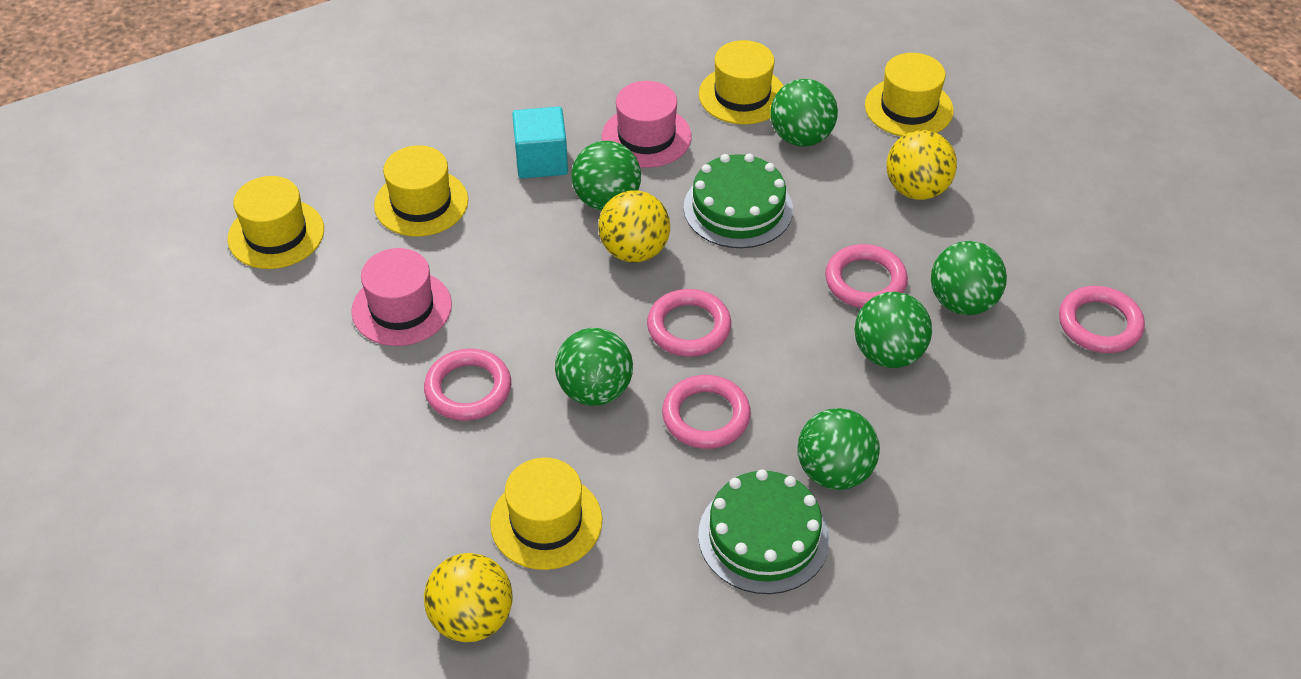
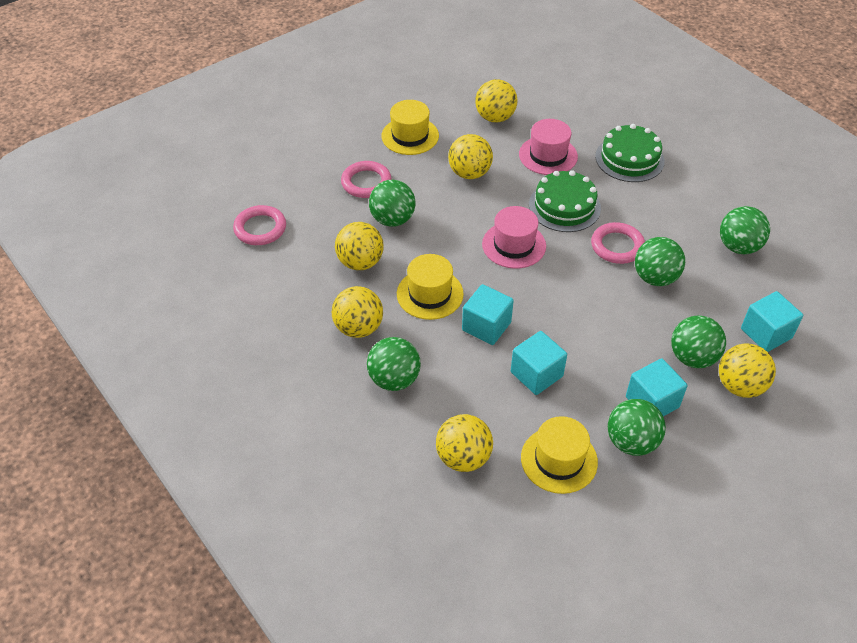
pink ring: [424,349,511,421] [647,289,731,357] [662,375,751,449] [825,244,908,308] [1059,286,1145,353] = 5 -> [233,205,286,245] [341,161,391,198] [591,222,645,264] = 3
turquoise cube: [512,107,568,179] = 1 -> [462,284,514,345] [511,331,567,395] [626,358,687,416] [741,291,803,352] = 4
yellow ball: [424,553,512,642] [598,190,670,262] [886,130,957,200] = 3 -> [332,286,383,338] [335,222,384,270] [436,414,493,472] [448,134,493,179] [475,79,518,122] [719,343,776,398] = 6
yellow hat: [228,176,324,269] [374,145,468,236] [490,457,602,570] [699,40,783,124] [865,53,954,137] = 5 -> [381,100,439,155] [397,254,464,320] [521,416,598,494] = 3

